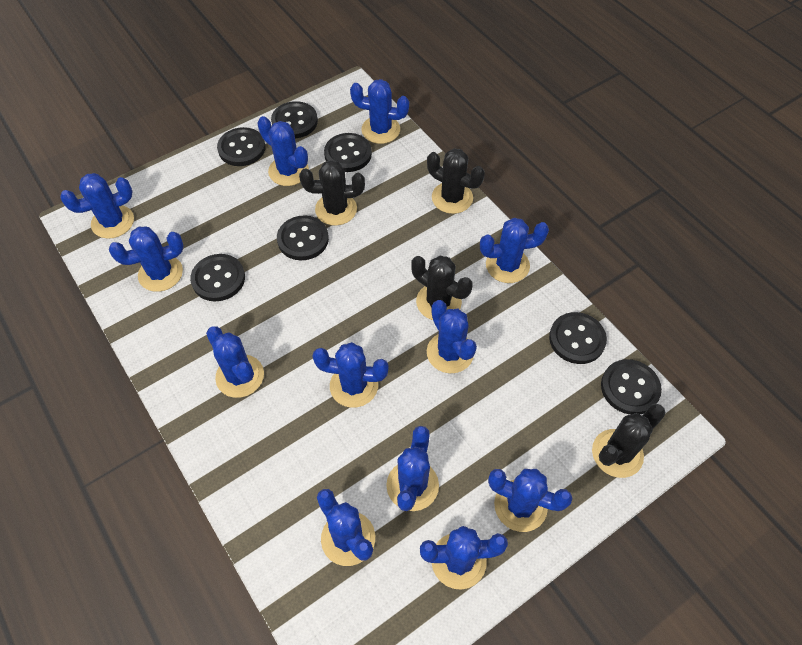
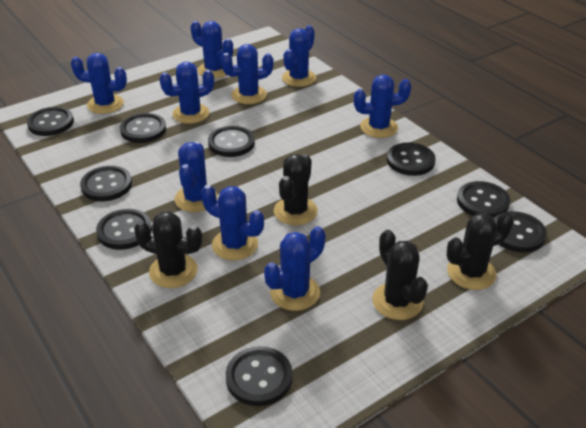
black button: [190,254,245,301] [217,127,265,166] [271,101,318,138] [277,216,329,260] [324,133,372,172] [549,312,607,364] [601,359,662,415] = 7 -> [27,107,74,136] [80,166,132,201] [96,209,152,250] [120,113,166,143] [208,126,255,157] [226,346,293,406] [387,143,436,176] [457,181,510,218] [494,211,547,253] = 9
blue cactus: [60,173,134,239] [109,227,184,292] [206,326,264,398] [257,116,309,186] [312,342,389,408] [317,489,375,566] [350,79,409,144] [386,426,439,511] [420,526,508,590] [427,300,477,373] [480,218,549,283] [488,469,573,532] = 12 -> [71,53,127,114] [160,62,214,124] [174,142,218,212] [191,21,233,79] [201,185,264,261] [221,44,274,104] [264,226,326,311] [282,25,316,87] [354,75,411,138] = 9

